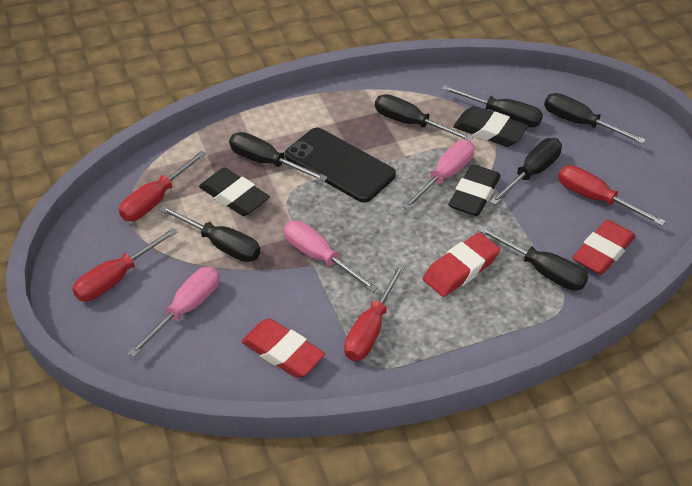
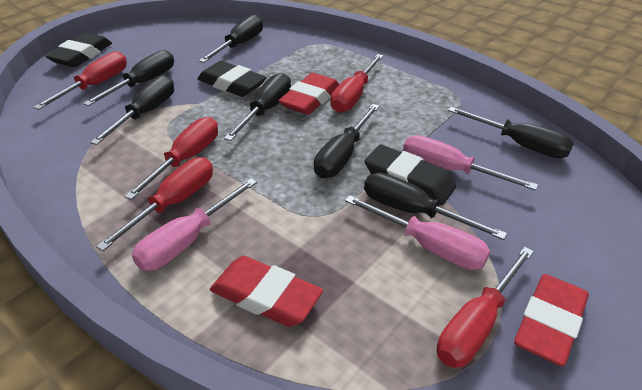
black phone: [285,128,396,203] = 1 -> none = 0
red screwdriver: [72,228,178,301] [119,150,206,221] [344,264,405,361] [558,165,666,226] = 4 -> [33,51,127,110] [96,157,213,251] [124,117,218,200] [331,54,383,113] [437,247,534,368] = 5

